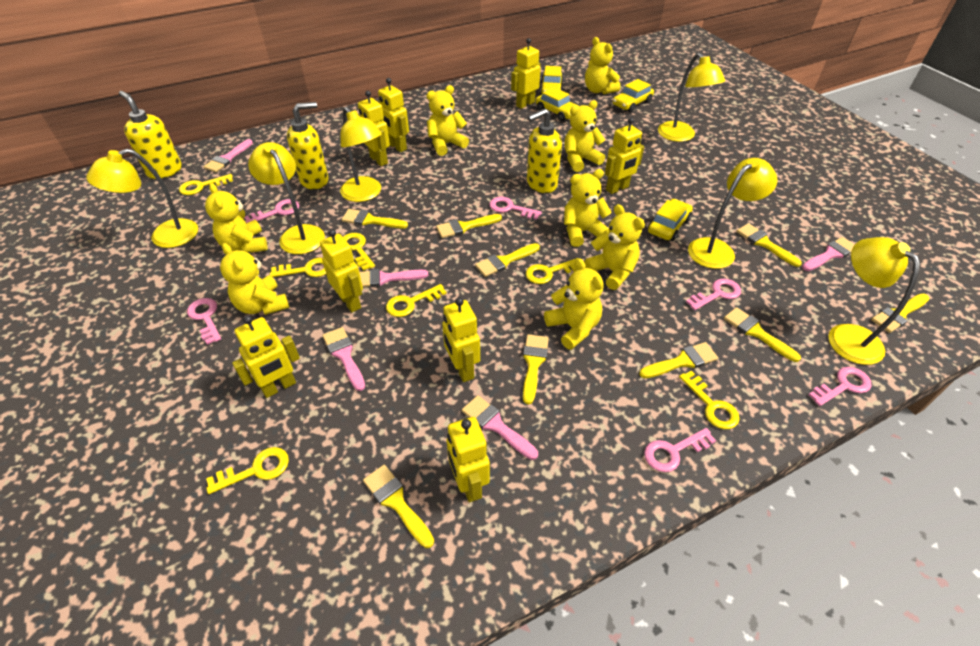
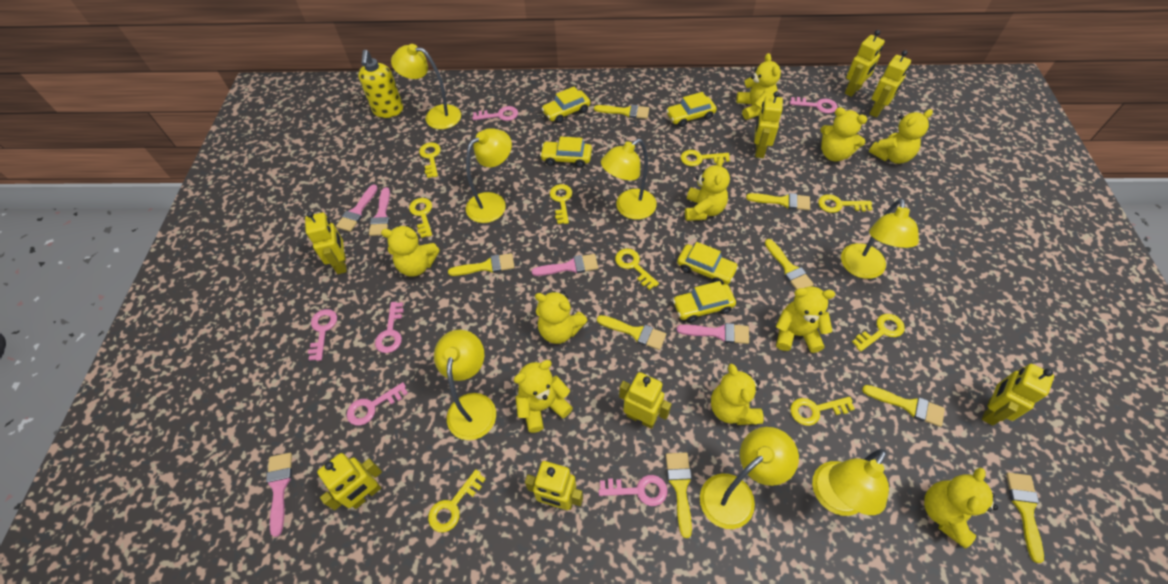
yellow brush: [342,209,408,228] [363,465,434,548] [436,214,502,238] [475,243,540,277] [523,334,549,404] [639,342,718,378] [724,307,801,362] [736,223,802,267] [871,293,930,333] = 9 -> [448,253,515,276] [594,105,649,119] [597,315,666,350] [666,453,692,538] [746,193,810,210] [765,239,814,290] [862,385,945,427] [1006,472,1044,563] = 8
yellow car: [536,87,576,121] [540,66,563,95] [613,79,654,112] [647,199,693,241] = 4 -> [540,136,592,167] [542,87,590,123] [666,92,717,127] [673,281,736,323] [677,242,739,285] = 5
yellow key: [179,174,233,195] [206,447,289,494] [270,258,326,277] [343,233,375,271] [386,284,447,317] [526,258,579,284] [679,370,740,429] = 7 -> [409,198,432,238] [419,142,441,178] [428,469,486,533] [550,184,572,224] [615,248,659,290] [681,150,730,166] [790,397,855,426] [818,194,872,213] [852,314,905,352] = 9
yellow lamp: [86,149,198,248] [248,142,325,254] [340,107,382,202] [658,53,725,142] [688,158,778,269] [828,237,920,365] = 6 -> [391,44,461,129] [434,330,496,440] [466,128,512,223] [601,139,657,220] [700,427,799,529] [812,449,889,516] [841,198,919,279] = 7
yellow soap dispenser: [119,91,182,179] [287,102,328,189] [527,109,562,193] = 3 -> [358,50,403,118] = 1
yellow teddy bear: [205,183,268,253] [220,243,289,315] [427,85,469,156] [544,258,603,350] [564,100,605,172] [564,169,612,247] [584,204,645,290] [585,37,621,94] = 8 -> [381,225,440,277] [514,360,573,433] [535,291,588,344] [685,157,730,221] [711,363,764,425] [736,53,781,120] [776,286,835,353] [821,107,867,161] [869,109,933,164] [924,467,998,548] = 10

